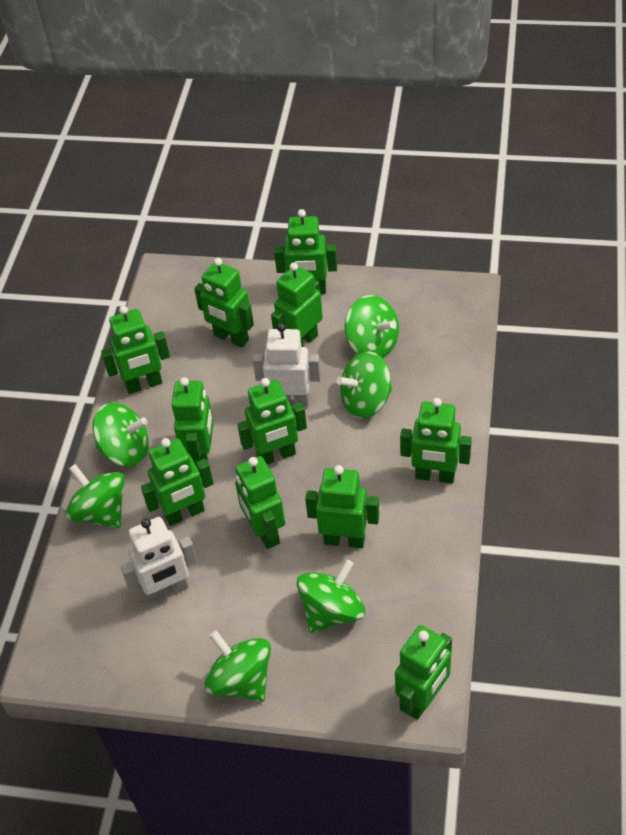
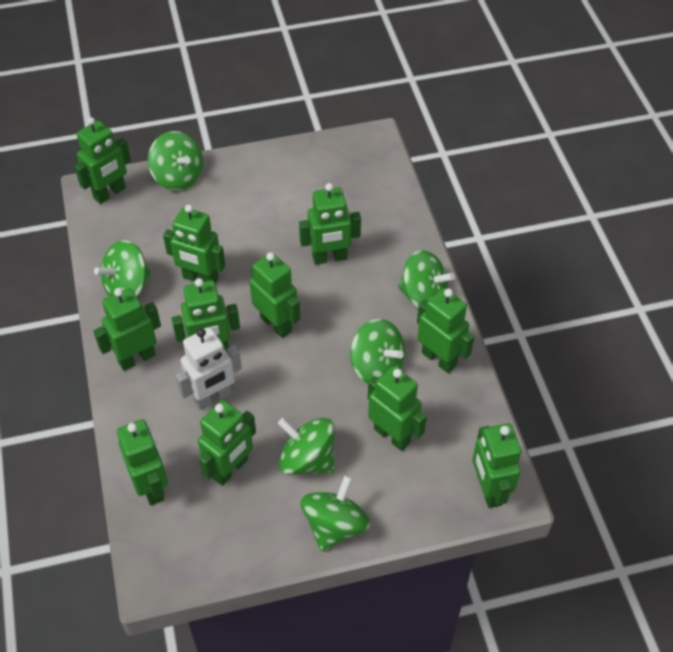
white robot: [120,517,197,604] [253,323,321,407] = 2 -> [175,327,242,410] = 1

